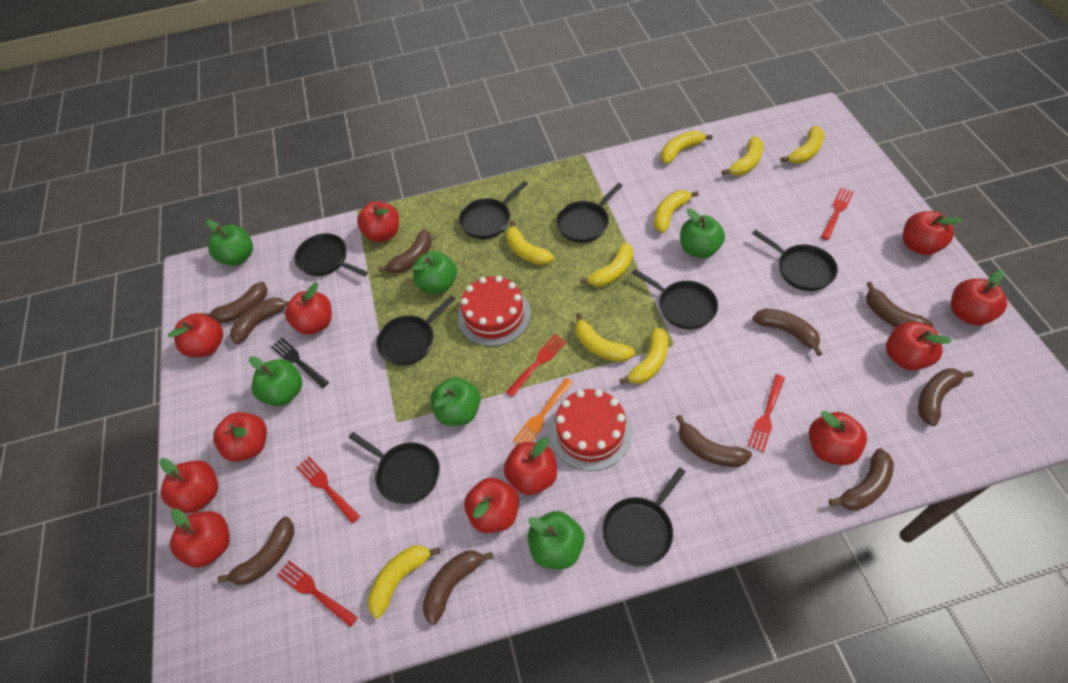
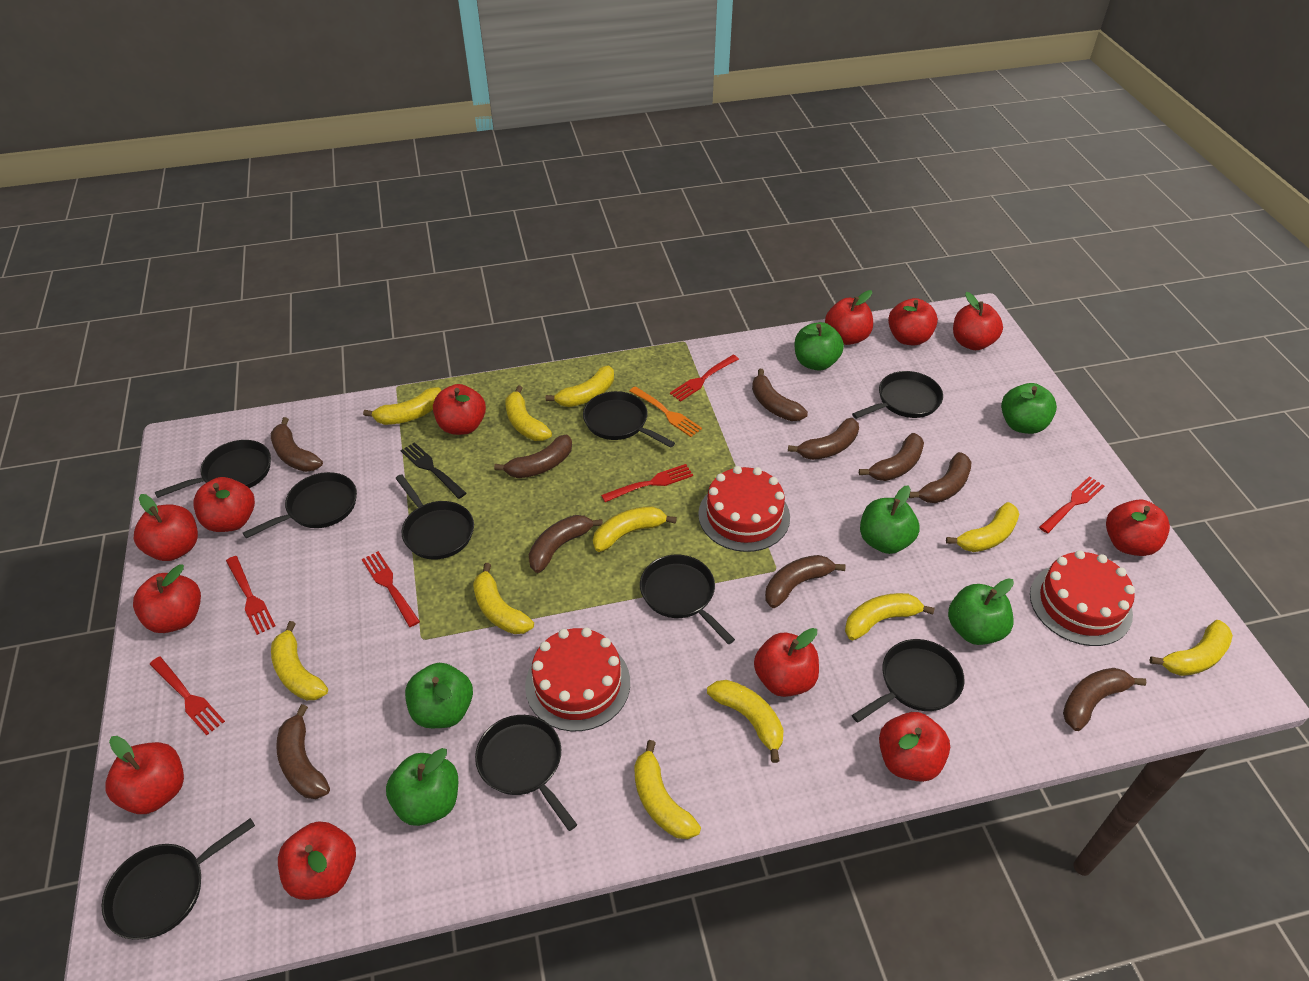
black pan: [294,233,368,277] [349,432,440,504] [376,295,455,366] [459,181,528,239] [556,183,623,243] [602,467,685,567] [632,269,718,329] [752,230,838,291] = 8 -> [102,818,255,940] [155,440,271,498] [243,472,357,538] [395,474,474,560] [475,715,577,831] [583,391,675,448] [640,555,735,644] [852,371,943,419] [852,639,965,723] = 9
red cake: [457,276,531,346] [549,389,632,471] = 2 -> [525,627,630,731] [698,466,790,552] [1030,550,1135,646] = 3
red fork: [277,561,358,627] [296,457,360,524] [506,334,566,397] [748,374,785,452] [821,188,854,240] = 5 -> [149,657,225,735] [226,556,275,635] [362,551,420,627] [601,464,693,502] [670,355,739,402] [1039,476,1104,533] = 6
yellow banana: [367,545,440,618] [506,221,554,265] [575,313,635,362] [580,243,633,287] [619,328,668,384] [654,190,699,233] [661,131,712,164] [722,136,763,176] [781,126,824,164] = 9 -> [271,621,328,700] [363,387,441,425] [473,563,534,634] [505,385,552,441] [546,365,614,407] [593,506,677,552] [634,740,701,839] [707,680,784,763] [845,593,935,640] [946,502,1019,552] [1149,620,1233,676] = 11

